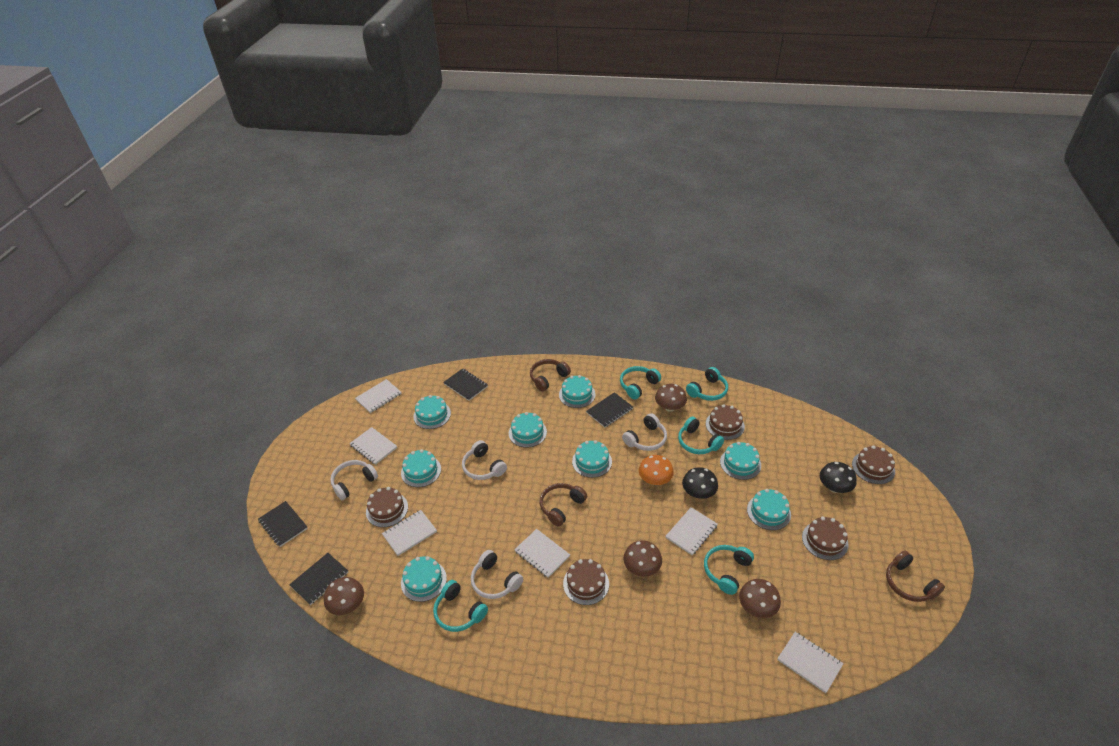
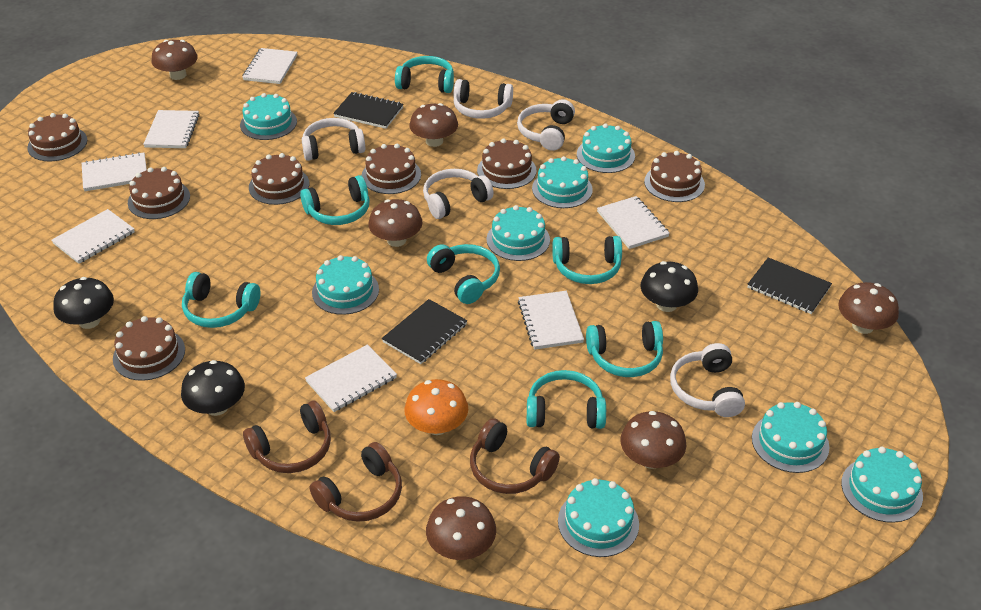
black mushroom: [682,467,718,499] [820,462,857,493] = 2 -> [53,277,114,329] [181,360,245,416] [640,261,698,312] = 3
black notebook: [258,501,308,547] [289,553,348,605] [443,368,488,401] [586,392,633,428] = 4 -> [333,92,403,129] [382,299,467,364] [747,257,832,314] = 3
brown cake: [366,487,408,527] [563,559,609,605] [706,404,745,440] [802,516,848,560] [852,446,895,484] = 5 -> [27,113,87,161] [113,316,185,381] [128,167,190,219] [249,153,309,205] [361,144,421,194] [477,138,537,189] [644,151,705,202] = 7
brown mushroom: [324,577,364,615] [623,540,662,577] [655,384,687,412] [739,579,781,618] = 4 -> [152,40,198,80] [368,199,422,247] [409,103,458,147] [426,496,496,560] [620,411,686,469] [838,282,899,334] = 6
turquoise headphones: [433,580,488,632] [620,366,661,400] [678,417,724,454] [686,367,728,401] [704,545,754,595] = 5 -> [182,272,260,328] [300,175,370,225] [395,56,454,93] [427,244,500,304] [527,370,606,429] [552,236,622,284] [586,321,663,377] = 7
white headphones: [330,460,378,500] [462,440,507,480] [471,550,523,599] [622,413,667,451] = 4 -> [302,118,365,161] [423,169,494,219] [454,79,513,119] [517,99,575,151] [670,343,745,417] = 5
white notebook: [349,427,397,465] [355,379,402,413] [382,510,437,556] [514,529,570,578] [665,507,718,555] [777,632,844,693] = 6 -> [51,209,135,264] [82,152,147,191] [143,110,200,148] [243,48,297,84] [305,344,397,412] [518,291,584,350] [597,196,670,249] = 7

